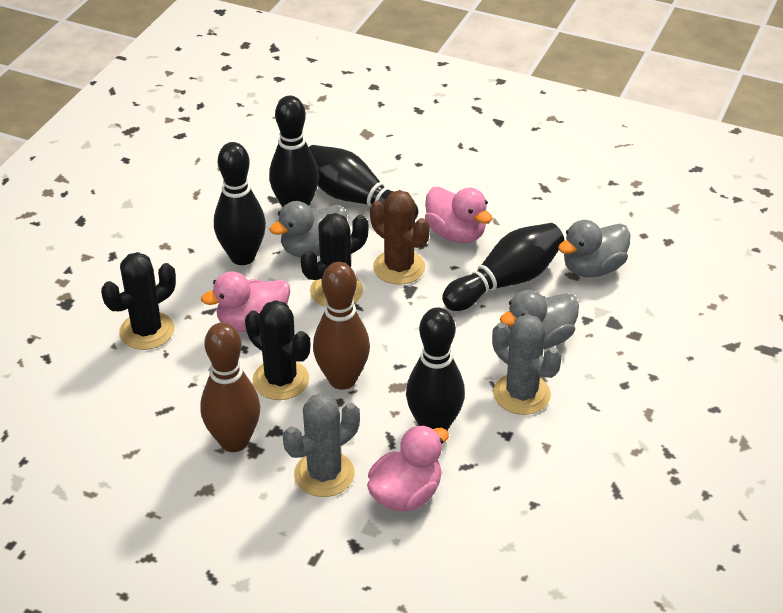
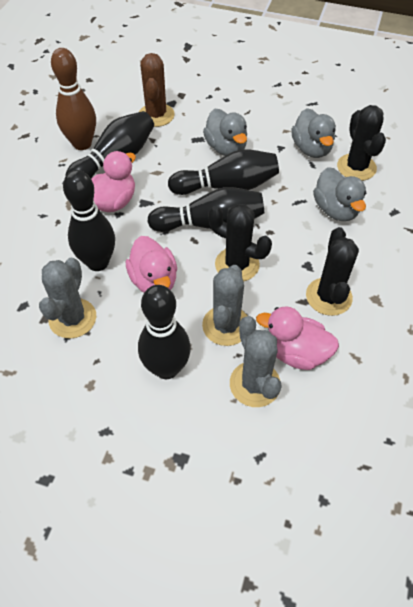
brown bowling pin: [200,323,260,452] [313,262,370,390] = 2 -> [51,48,96,150] = 1
grey cactus: [283,393,360,497] [492,314,562,415] = 2 -> [39,258,96,339] [202,265,247,346] [230,316,282,407] = 3

